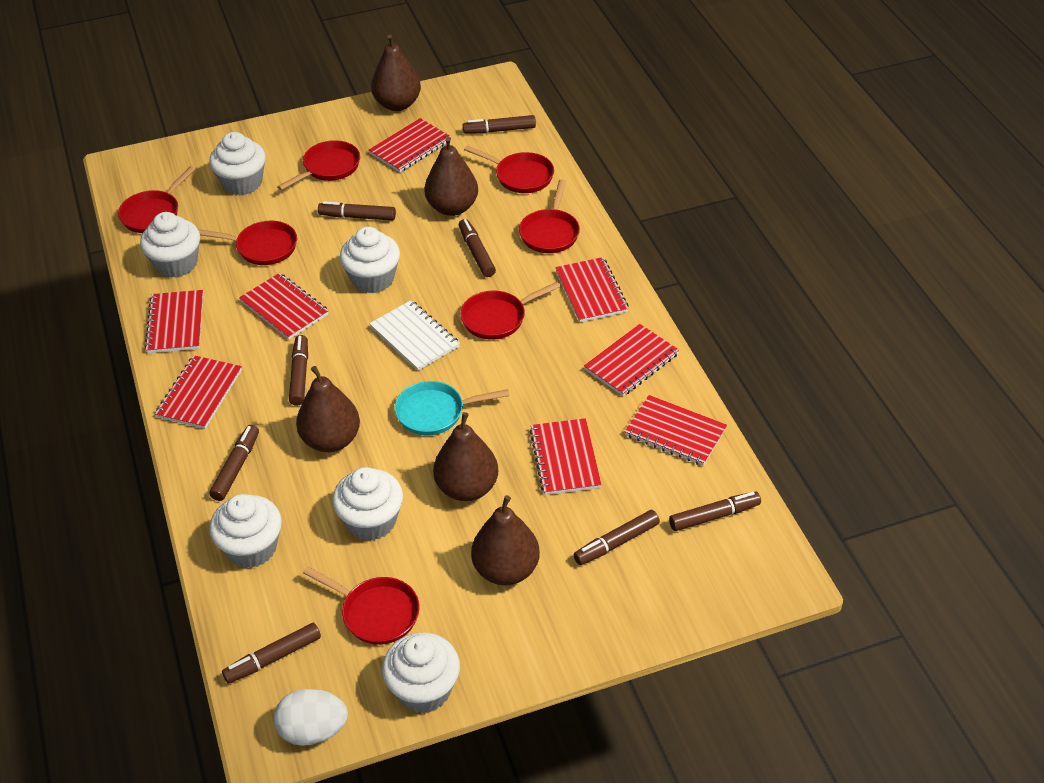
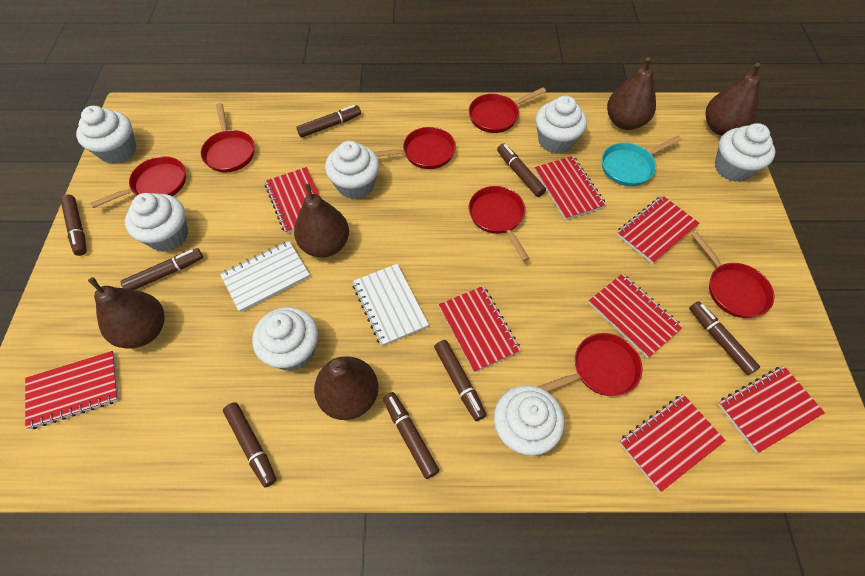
white cupcake: [140,212,200,278] [209,132,266,195] [209,494,282,568] [332,467,403,541] [340,227,400,293] [382,632,460,713] = 6 -> [76,106,137,164] [125,193,188,252] [252,307,318,371] [325,141,379,199] [494,385,564,455] [536,96,587,154] [715,123,775,182] = 7
white egg: [274,689,348,746] = 1 -> none = 0
white notebook: [369,300,460,371] = 1 -> [220,241,310,312] [352,264,429,346] = 2

